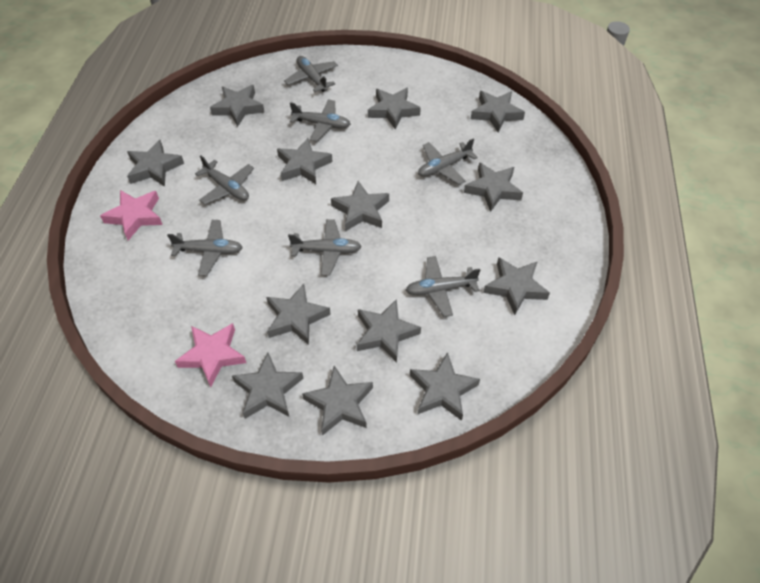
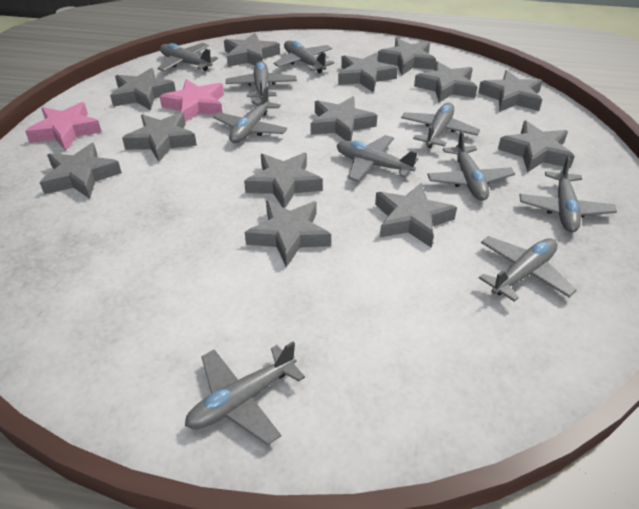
grey plane: [167,220,243,276] [195,155,254,205] [284,56,338,92] [288,219,362,275] [290,99,351,142] [406,256,480,317] [418,138,478,185] = 7 -> [157,43,218,71] [185,342,305,445] [213,86,287,143] [226,61,297,100] [273,41,334,73] [337,135,418,181] [401,103,480,148] [427,130,515,201] [479,236,577,302] [520,156,617,232] = 10

